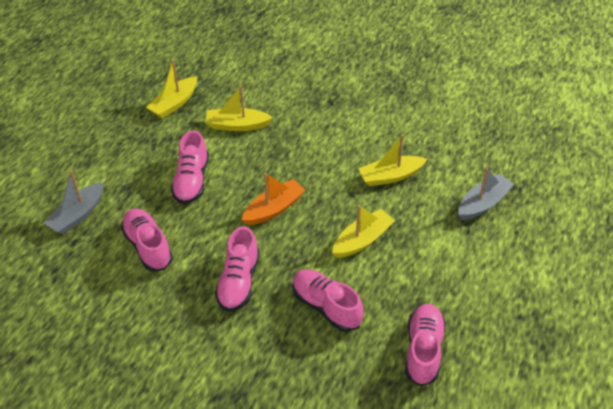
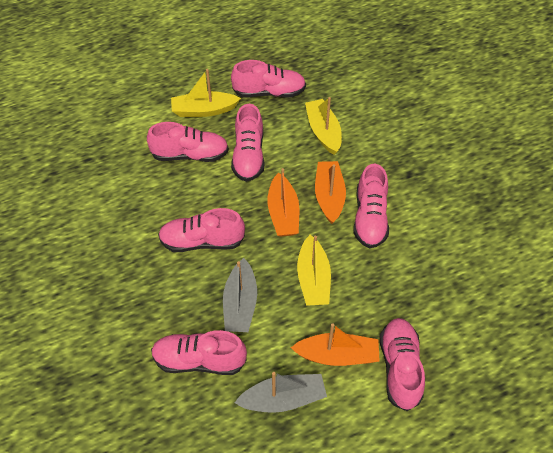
orange boat: [242,173,305,225] = 1 -> [268,168,299,237] [291,323,380,366] [315,161,346,224] = 3
pink shoe: [121,208,173,271] [171,130,209,204] [215,226,260,312] [292,269,363,332] [405,304,446,386] = 5 -> [147,122,229,162] [151,330,247,375] [158,208,245,252] [231,60,306,97] [231,104,264,182] [354,164,389,248] [380,318,425,411] = 7
yellow boat: [146,60,197,119] [205,85,273,131] [332,205,395,258] [358,134,427,186] = 4 -> [171,69,241,117] [297,235,331,306] [305,97,342,155] = 3

